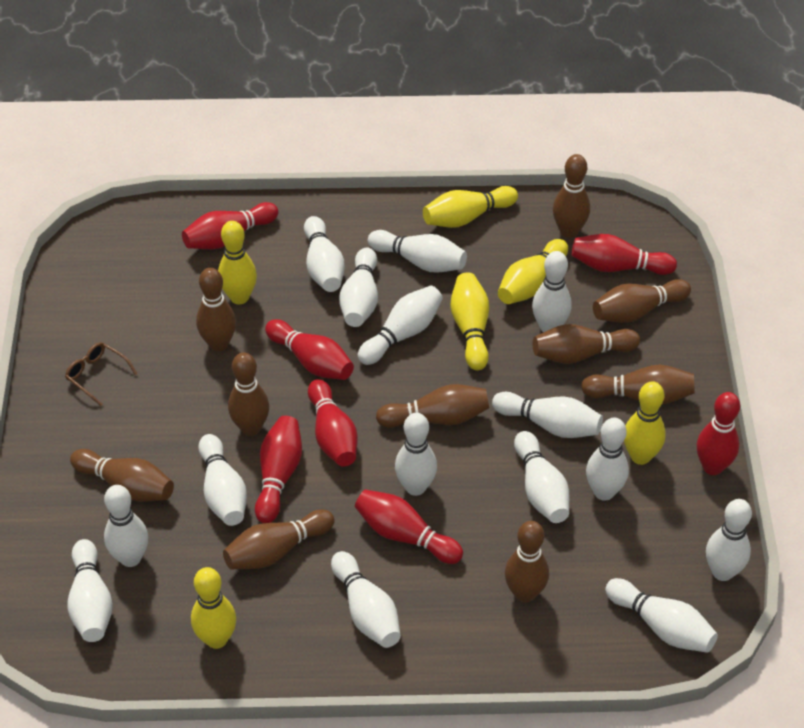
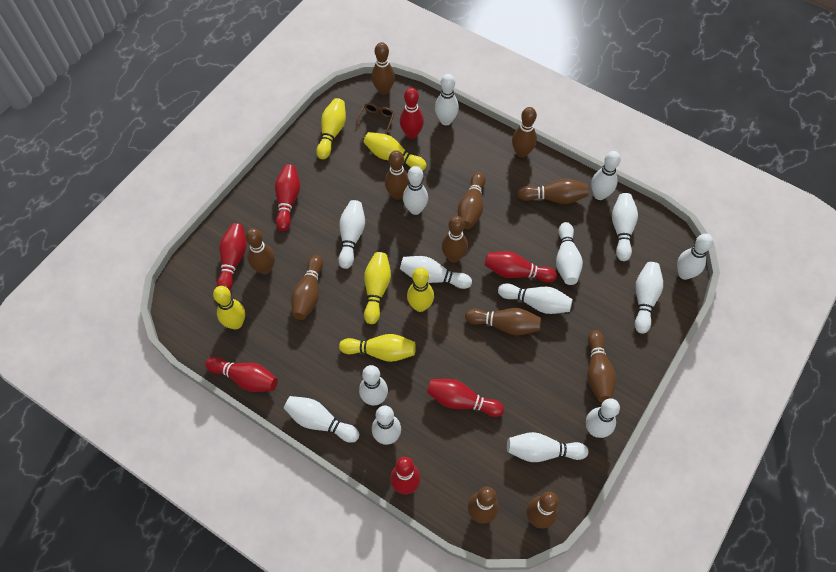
brown bowling pin: [70,449,174,501] [196,268,236,351] [223,509,335,569] [228,352,269,436] [376,384,489,428] [505,521,549,603] [533,324,640,364] [553,154,590,238] [581,365,694,404] [593,279,691,323] = 10 -> [245,228,275,274] [291,255,323,320] [371,42,395,95] [385,150,409,200] [442,216,468,263] [458,172,485,229] [465,308,541,335] [468,487,499,523] [512,107,537,158] [517,179,588,204] [527,492,559,528] [587,330,616,402] = 12

